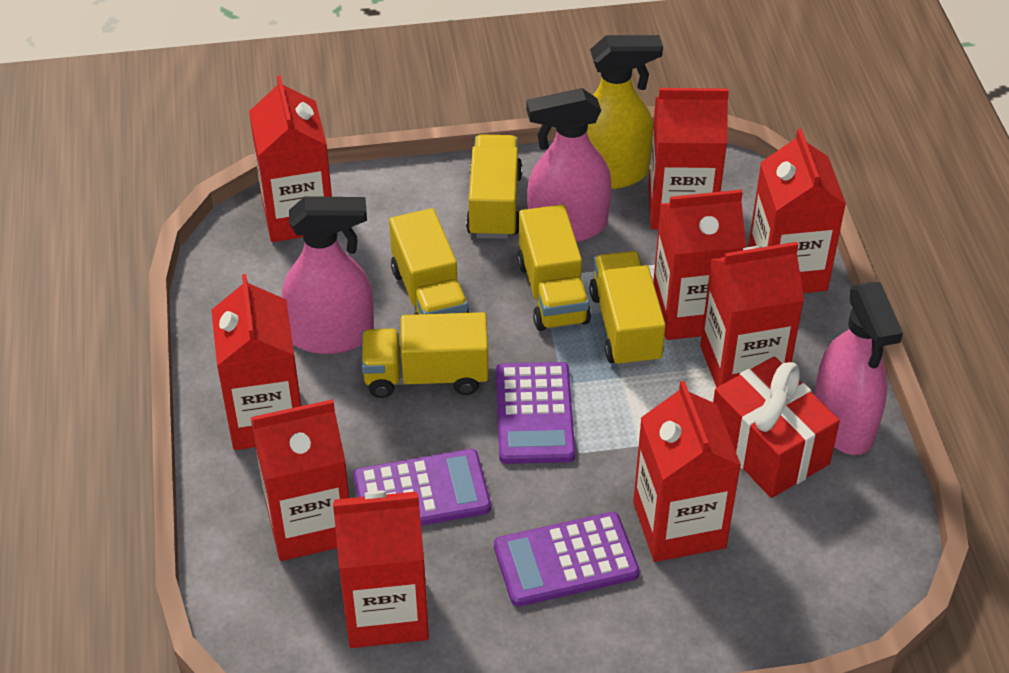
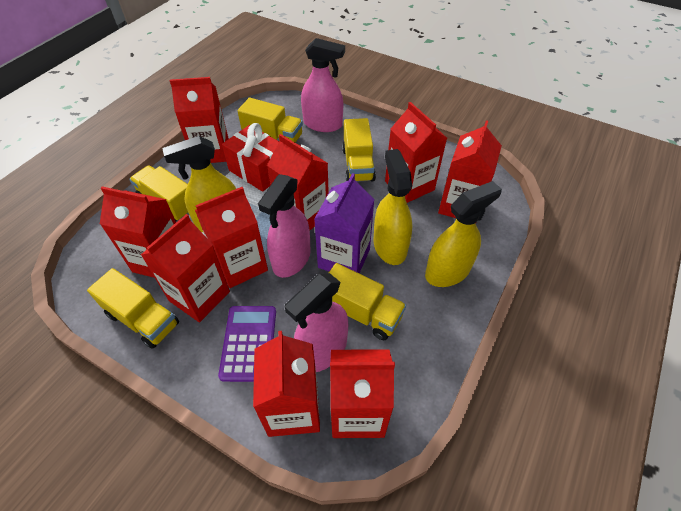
purple calculator: [353,449,491,526] [494,512,640,607] [496,362,575,464] = 3 -> [218,306,276,382] = 1
purple carton: none = 0 -> [314,173,375,273] = 1
yellow spray bottle: [587,35,663,189] = 1 -> [162,136,236,232] [374,149,412,265] [425,181,502,287] = 3

